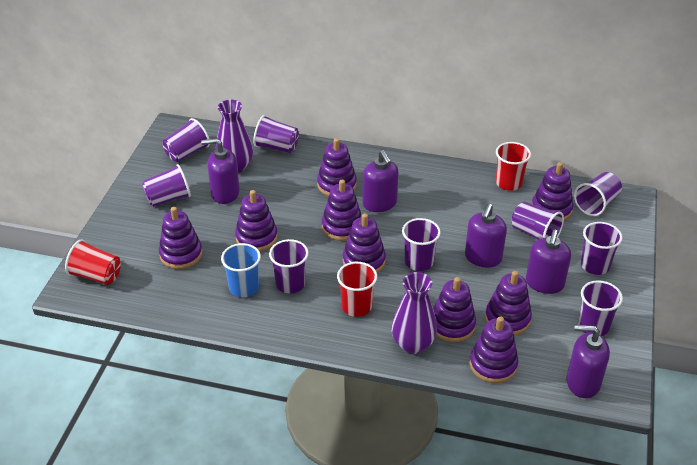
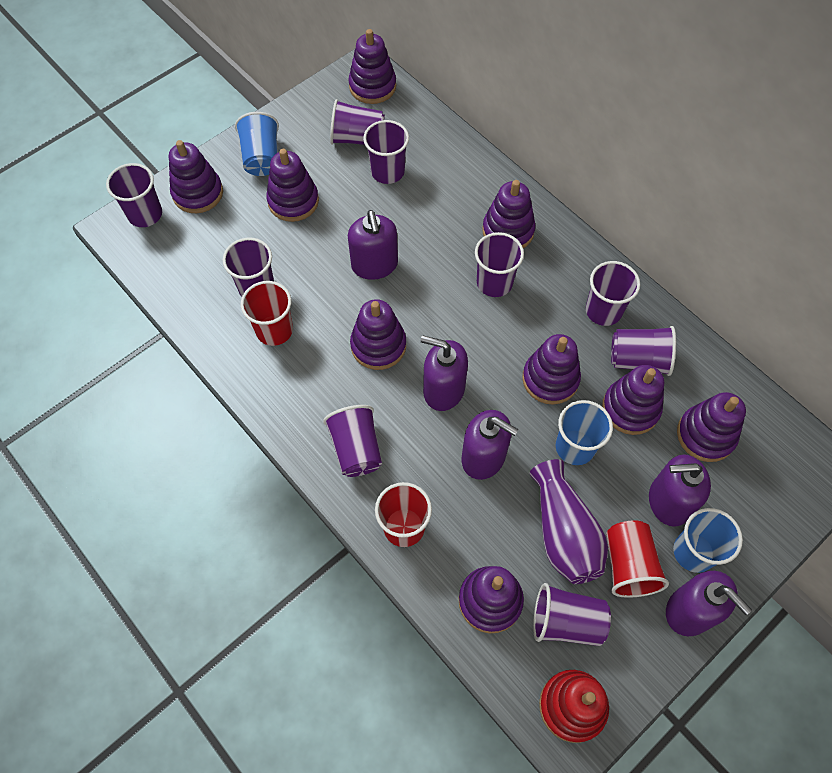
blue cup: [221,243,261,298] = 1 -> [235,112,279,176] [556,400,613,465] [673,508,743,573] = 3
purple vase: [216,100,253,173] [391,272,437,354] = 2 -> [529,459,608,584] = 1
red stacking toy: none = 0 -> [539,670,609,743] = 1

